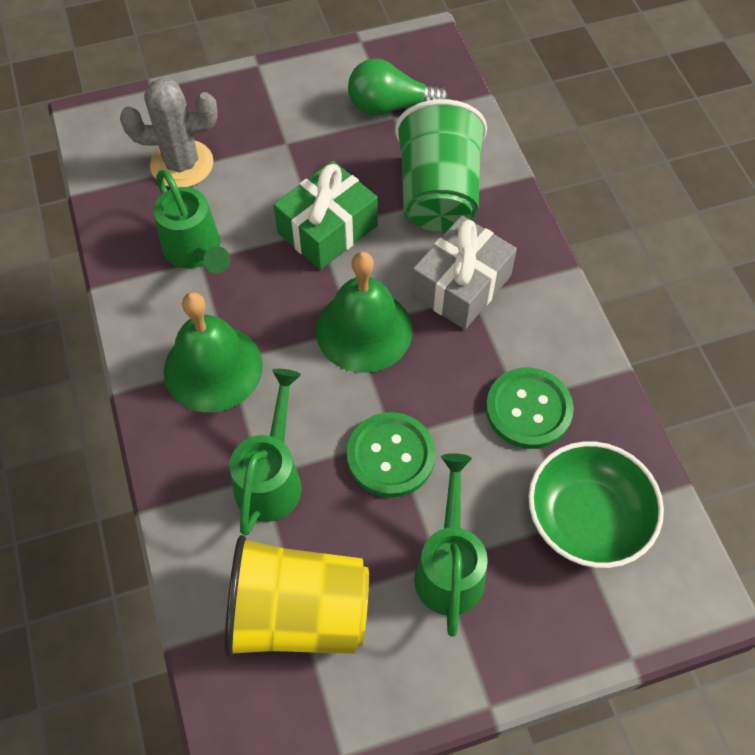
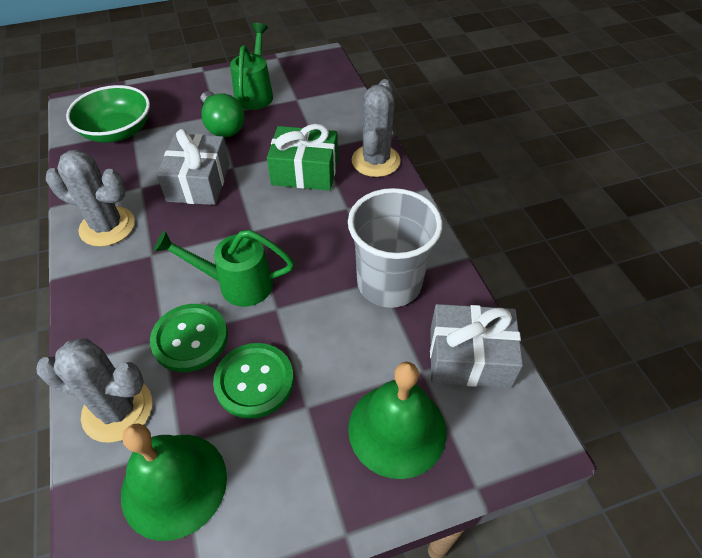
green cup: [395,99,487,232] = 1 -> none = 0
green watering can: [153,170,230,274] [229,369,302,535] [414,453,488,637] = 3 -> [154,230,294,307] [230,23,273,110] = 2
grey cactus: [120,78,218,187] = 1 -> [36,338,152,443] [46,149,135,247] [352,79,401,177] = 3
grey cup: none = 0 -> [348,188,442,308] = 1
grey gift: [411,216,517,329] = 1 -> [157,129,230,205] [430,304,523,388] = 2
yellow cup: [224,535,369,658] = 1 -> none = 0

